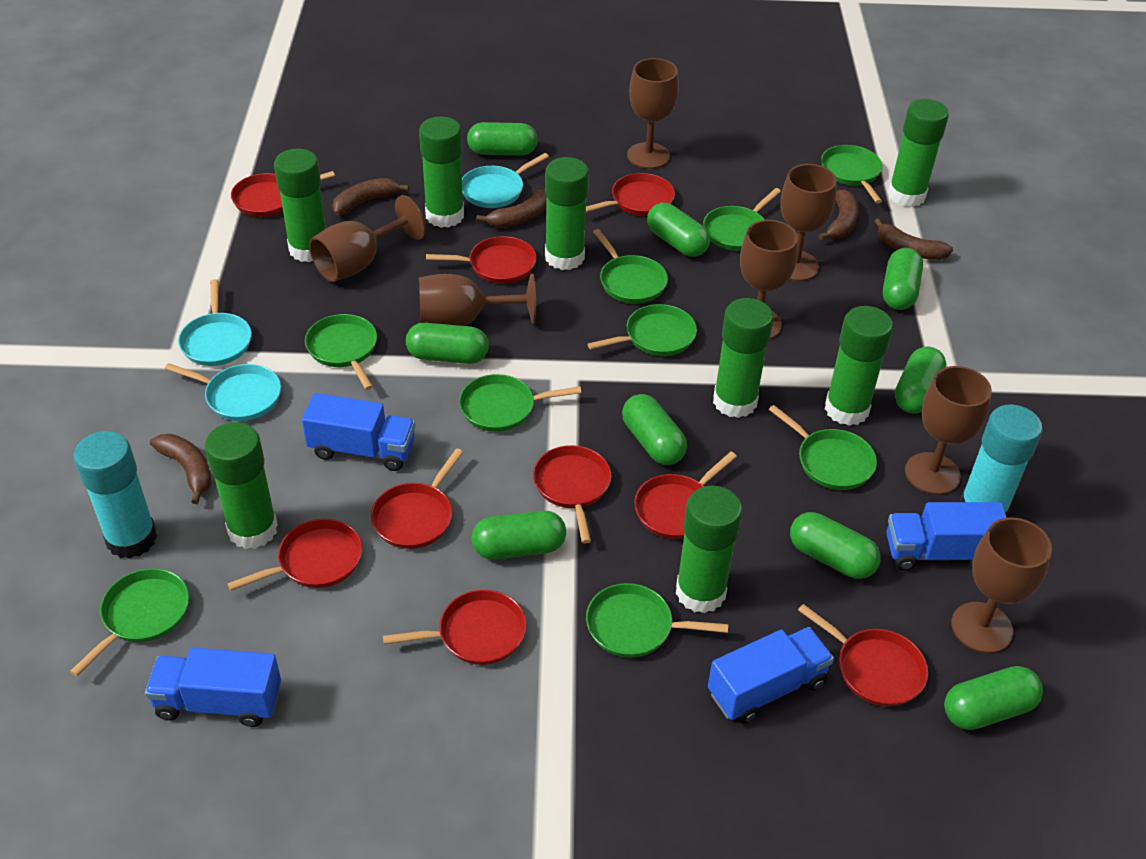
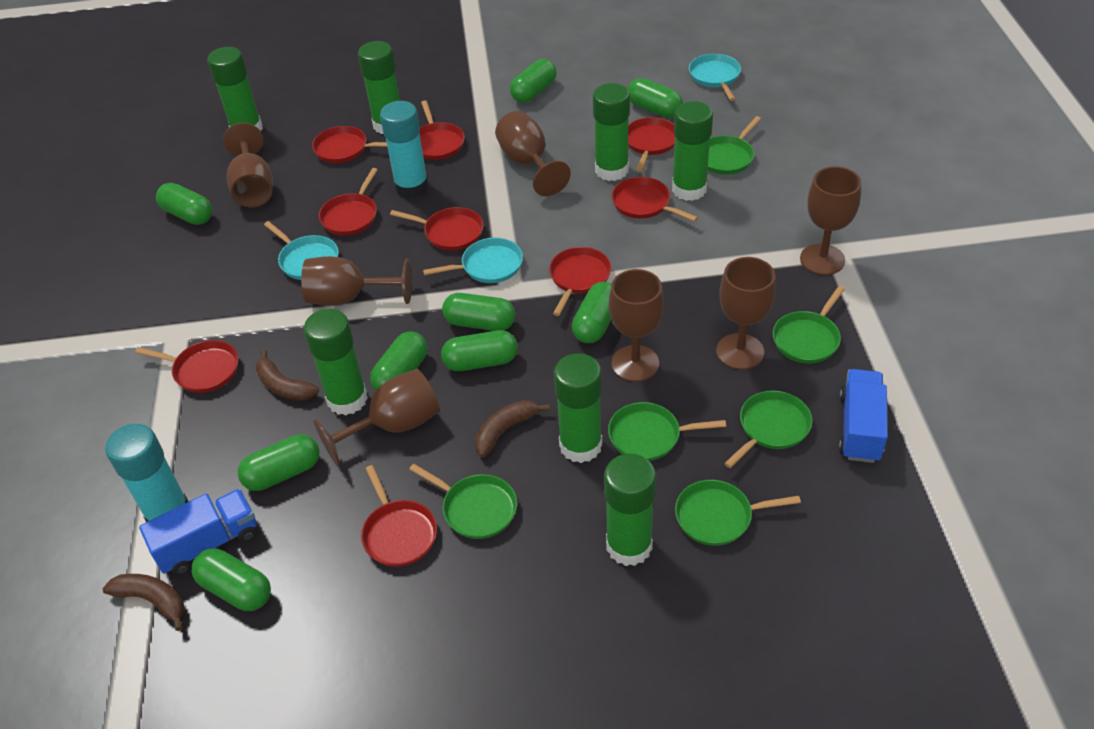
blue truck: [145,647,281,727] [302,393,415,471] [708,627,834,724] [886,502,1007,571] = 4 -> [139,489,257,576] [839,369,888,463] = 2
brown banana: [150,434,212,504] [332,178,409,215] [476,190,547,228] [819,189,859,240] [874,218,953,260] = 5 -> [103,574,184,631] [256,350,319,401] [475,400,550,457] = 3
green glue stick: [205,422,278,549] [274,149,326,262] [419,117,464,228] [545,157,589,270] [676,486,742,614] [713,298,774,418] [825,306,893,426] [888,99,949,207] = 8 -> [207,47,263,131] [304,309,368,416] [358,41,400,134] [554,353,602,463] [593,83,630,181] [604,454,656,566] [672,101,713,201] = 7
green pan: [70,568,189,677] [305,314,377,390] [459,374,582,432] [586,583,728,658] [587,304,697,356] [593,229,668,304] [703,188,781,251] [769,405,877,490] [821,145,882,203] = 9 -> [409,464,517,539] [608,402,726,461] [675,480,801,546] [708,116,761,175] [724,390,812,468] [772,286,845,363] = 6

